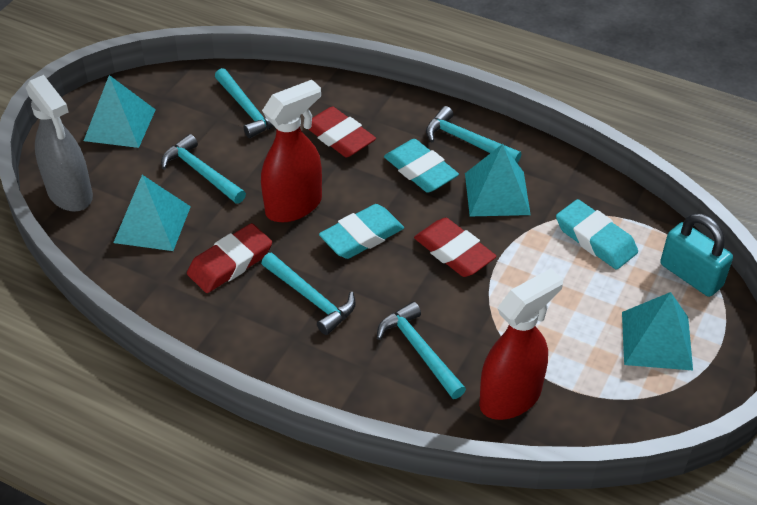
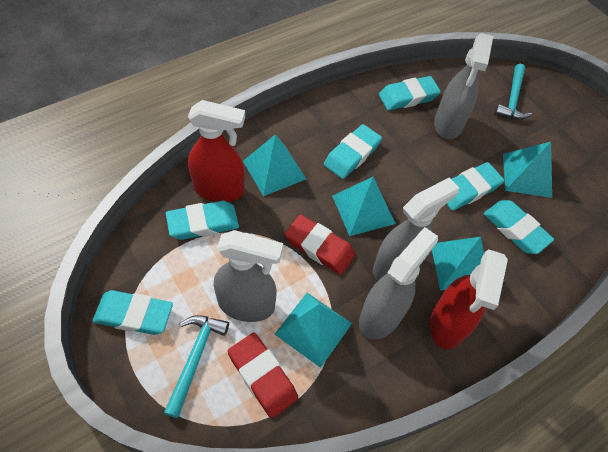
grey spray bottle: [26,75,93,212] = 1 -> [214,230,283,322] [359,227,438,339] [373,178,459,280] [434,33,493,140] = 4
red eraser: [187,223,272,293] [303,107,376,157] [414,218,497,277] = 3 -> [228,333,298,418] [285,215,356,275] = 2
turquoise eraser: [319,204,404,259] [384,139,459,193] [556,199,638,270] = 3 -> [93,290,173,335] [166,201,239,240] [324,124,382,179] [379,76,441,110] [447,162,504,211] [483,200,554,254] = 6
turquoise hammer: [161,134,246,204] [215,68,274,138] [261,253,356,335] [377,302,466,399] [426,106,521,163] = 5 -> [164,315,229,418] [495,64,532,120] = 2
turquoise padlock: [660,213,733,297] = 1 -> none = 0
turquoise pyramid: [84,75,156,148] [113,175,191,251] [465,144,531,216] [622,292,693,370] = 4 -> [243,134,306,196] [275,293,352,368] [332,177,396,236] [432,237,484,290] [503,142,552,198] = 5

